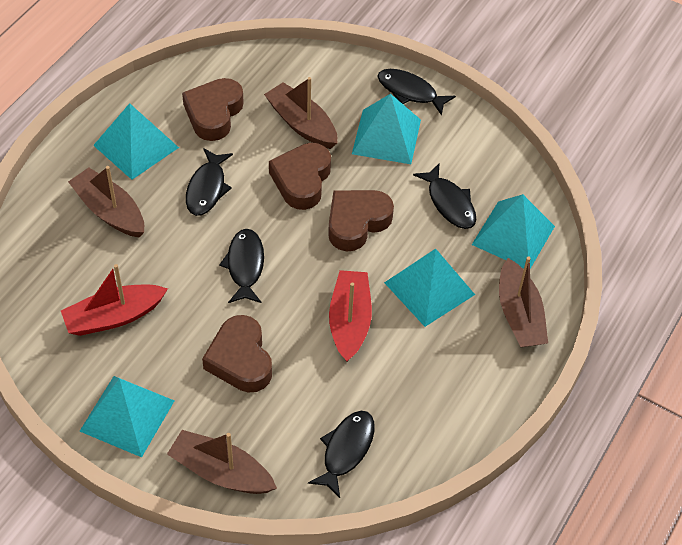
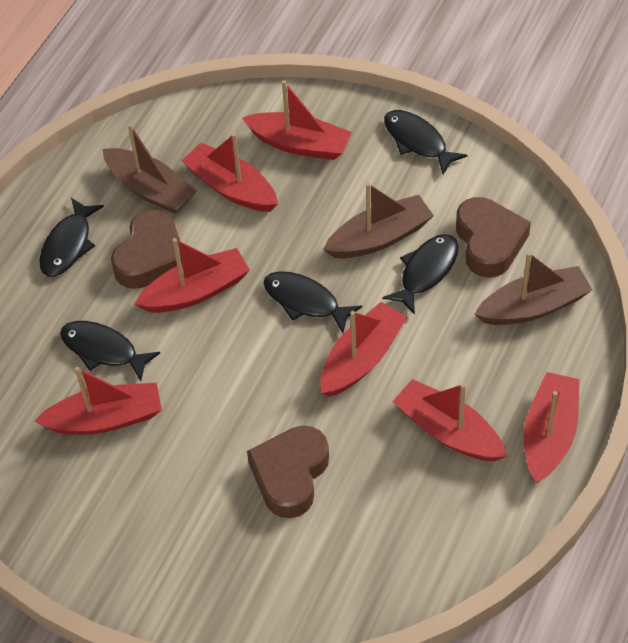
brown boat: [68,166,144,237] [167,430,277,494] [264,77,337,149] [499,257,548,347] = 4 -> [103,124,197,214] [323,183,434,258] [474,252,592,325] = 3
brown heart: [182,78,244,141] [202,315,272,393] [269,143,331,210] [328,190,394,251] = 4 -> [111,210,182,289] [247,426,329,518] [456,197,531,278] = 3
red boat: [61,264,168,336] [329,270,372,362] = 2 -> [35,367,162,435] [134,238,250,313] [182,133,278,212] [242,80,352,160] [320,302,407,397] [392,379,507,461] [523,372,580,483] = 7
turquoise pyramid: [80,376,174,457] [93,103,179,180] [352,94,421,164] [384,249,475,327] [472,194,555,269] = 5 -> none = 0

